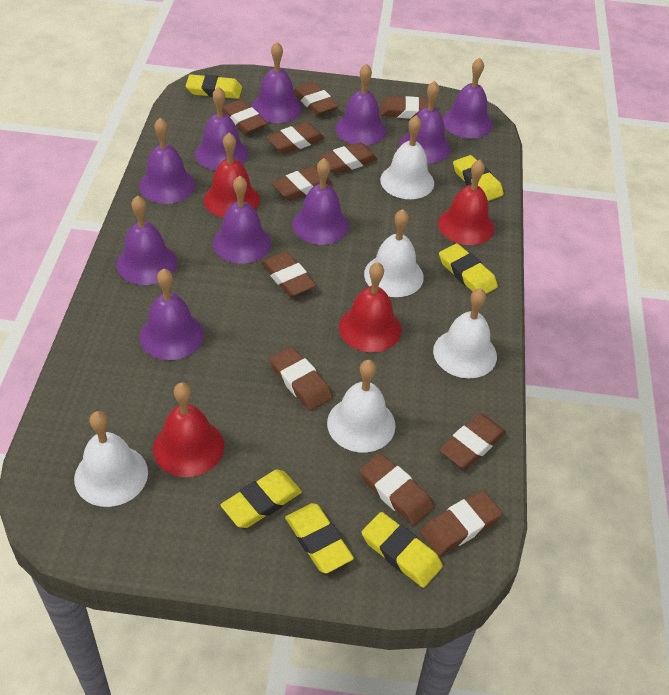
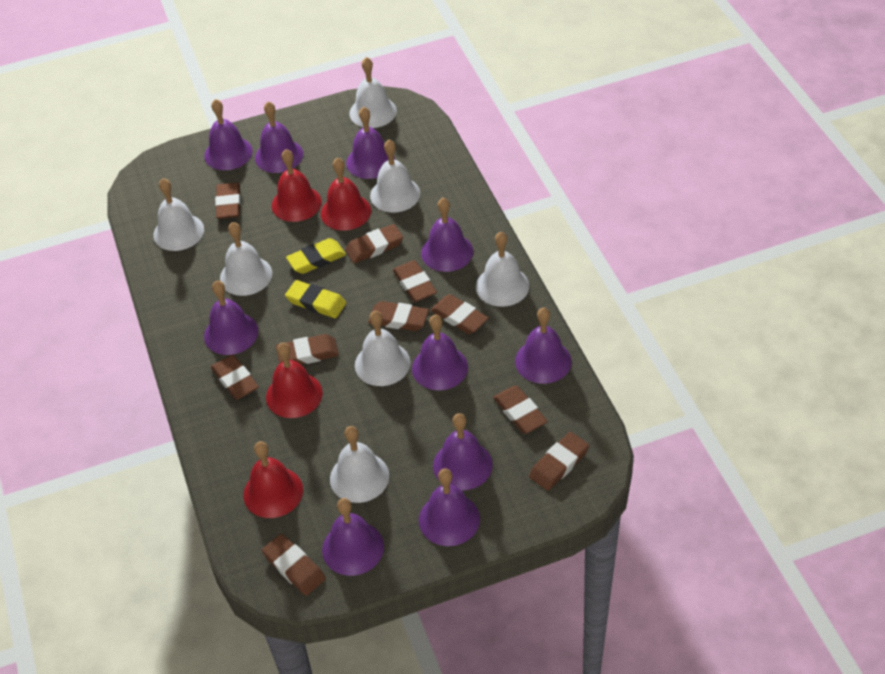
brown eraser: [223,99,268,134] [261,251,316,297] [266,122,325,154] [269,346,333,411] [271,166,332,200] [294,82,338,116] [319,142,378,174] [359,453,434,526] [380,96,435,119] [420,491,502,556] [439,413,506,469] = 11 -> [211,354,259,400] [215,182,241,219] [262,534,326,596] [276,334,339,364] [345,224,403,264] [368,301,429,331] [393,260,437,302] [431,294,489,334] [493,386,548,434] [529,432,589,491] = 10
white bell: [74,411,148,507] [327,360,396,453] [364,209,424,297] [380,115,434,199] [433,288,497,379] = 5 -> [153,178,204,251] [220,222,272,296] [330,426,389,503] [350,57,397,128] [355,311,410,386] [370,140,420,213] [476,232,529,307] = 7
yellow eraser: [186,74,242,99] [221,470,302,528] [285,503,354,574] [362,512,443,588] [439,243,498,294] [453,155,504,201] = 6 -> [285,280,346,318] [286,238,346,274] = 2

